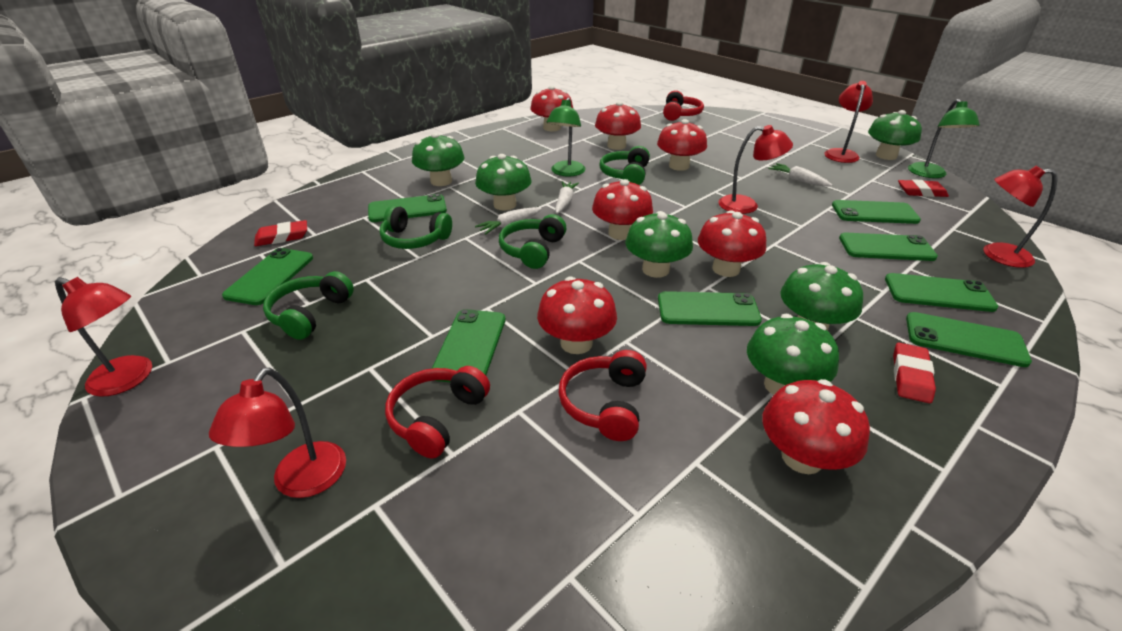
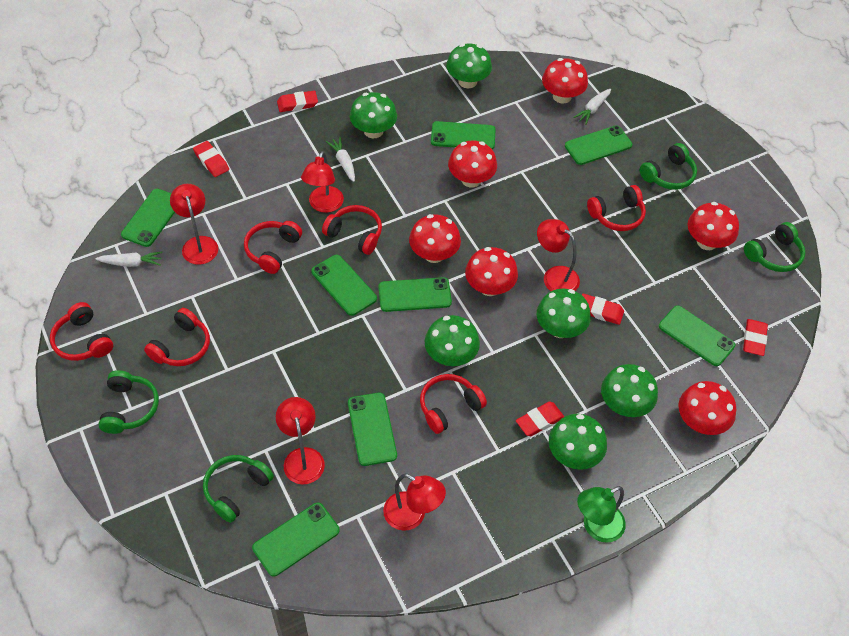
green lamp: [546,97,586,177] [908,99,980,178] = 2 -> [577,486,626,543] = 1
red eraser: [254,220,307,246] [893,343,936,403] [898,179,949,197] = 3 -> [193,141,229,177] [277,91,318,112] [516,402,564,436] [582,294,624,325] [743,319,768,356] = 5
red headphones: [385,366,490,459] [558,350,647,441] [663,90,704,121] = 3 -> [50,302,113,361] [144,308,210,366] [244,221,302,274] [322,205,382,255] [420,374,487,434] [587,185,646,231] = 6
red mushroom: [530,86,573,131] [537,276,617,354] [592,179,653,240] [595,101,641,150] [657,119,707,171] [698,210,766,277] [762,379,870,474] = 7 -> [409,214,461,263] [448,140,497,187] [465,247,518,296] [542,58,588,104] [678,381,736,435] [688,202,739,250] = 6

